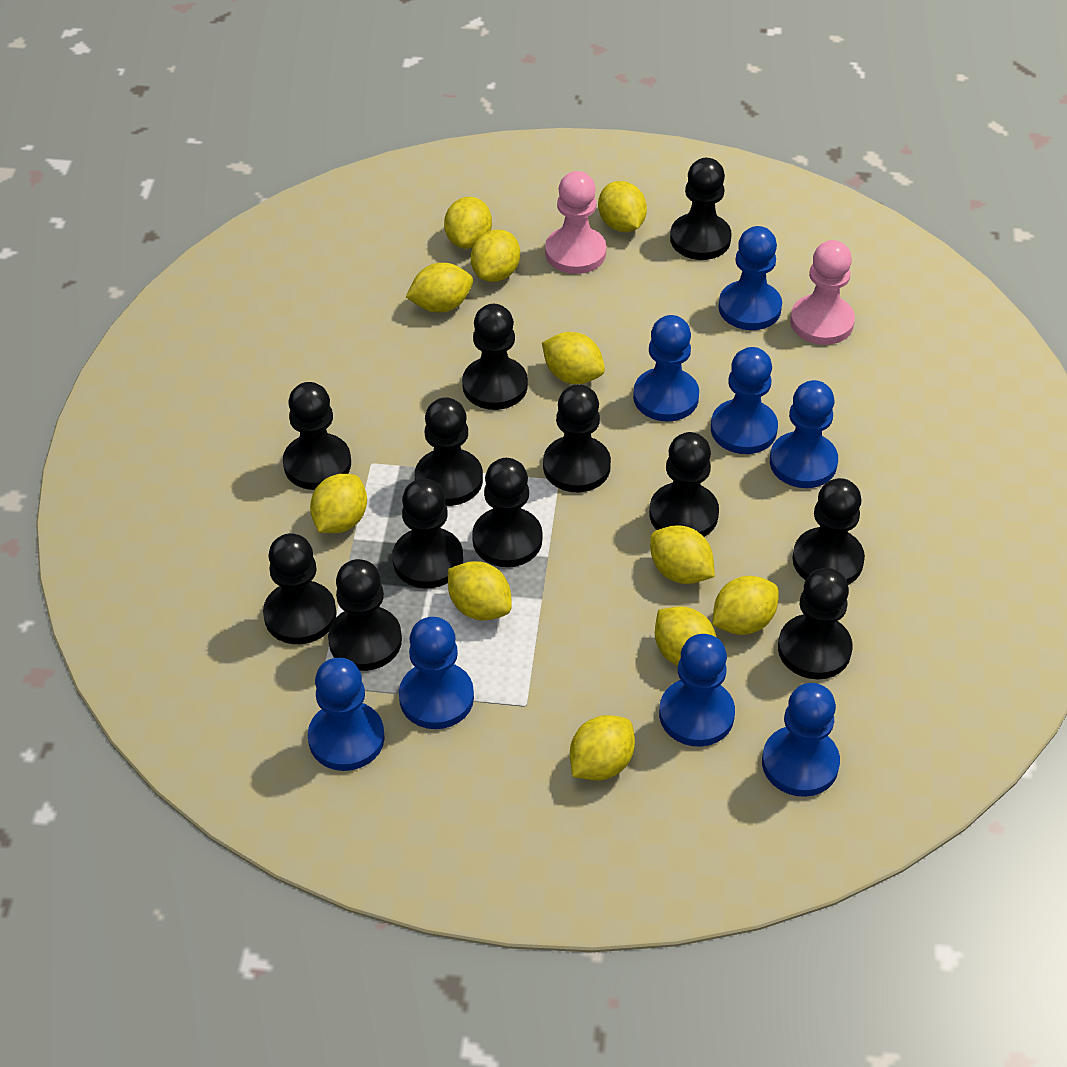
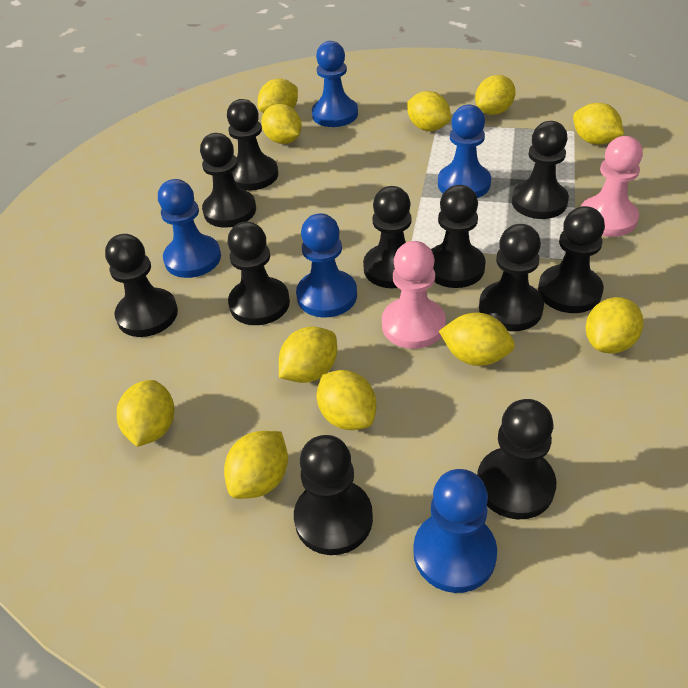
black pawn: [263,533,337,644] [283,382,351,490] [328,559,402,671] [392,478,463,588] [415,397,483,506] [462,304,528,410] [472,458,542,567] [543,384,611,492] [649,432,719,537] [670,158,732,260] [778,568,852,679] [792,478,865,585] = 12 -> [105,234,178,337] [200,133,256,228] [227,99,278,191] [227,222,290,325] [294,435,373,555] [363,186,412,288] [431,185,486,288] [477,399,556,519] [479,224,544,331] [512,121,569,219] [538,206,605,313] = 11
blue pawn: [308,658,385,771] [399,617,474,729] [633,315,699,422] [659,634,735,747] [711,347,778,454] [718,226,782,330] [762,683,840,797] [770,380,838,488] = 8 -> [158,179,221,278] [296,213,357,318] [312,41,358,127] [413,469,497,593] [438,104,491,198] = 5

